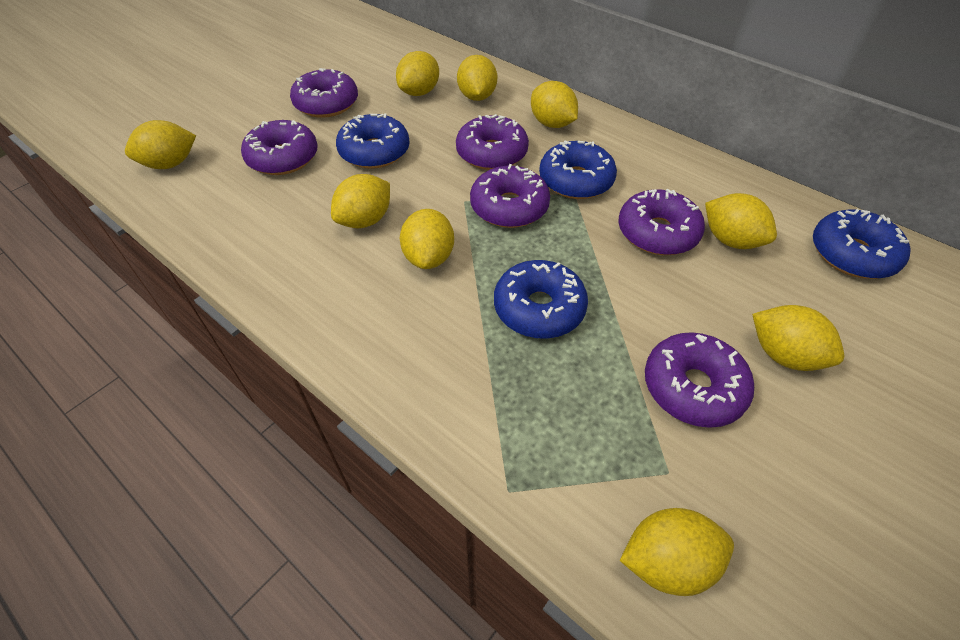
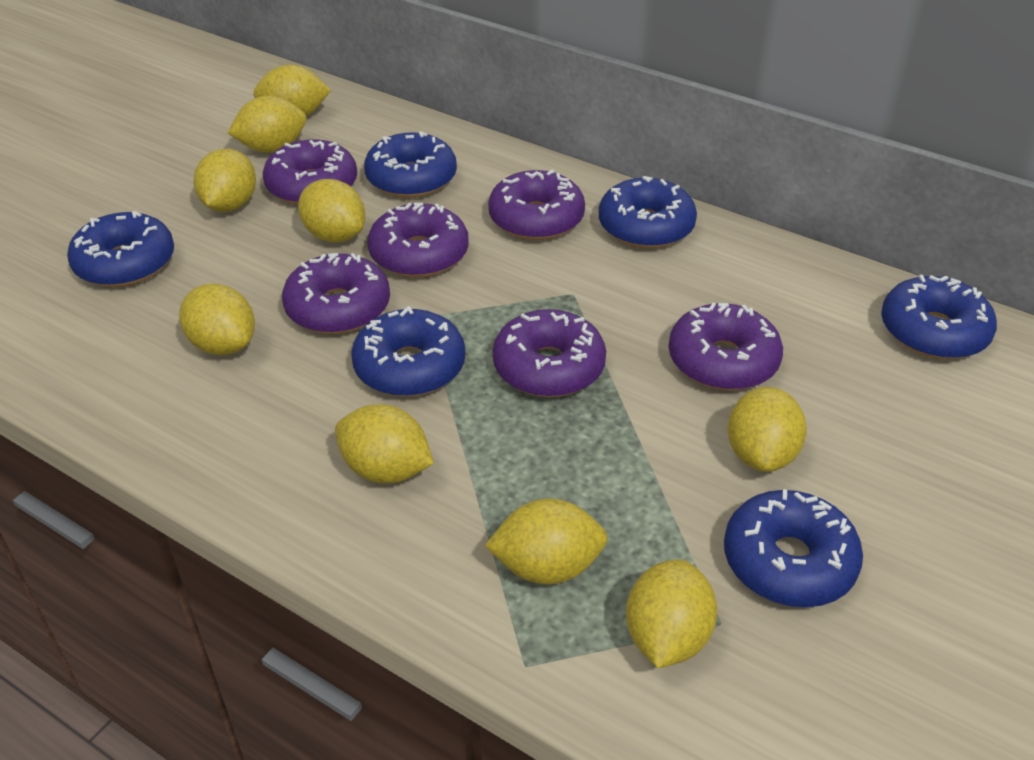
blue donut: [336,113,410,169] [494,260,588,339] [539,141,617,199] [813,209,911,279] = 4 -> [67,211,174,287] [351,306,465,397] [364,132,457,198] [599,176,697,248] [724,489,863,607] [881,275,997,359] = 6

